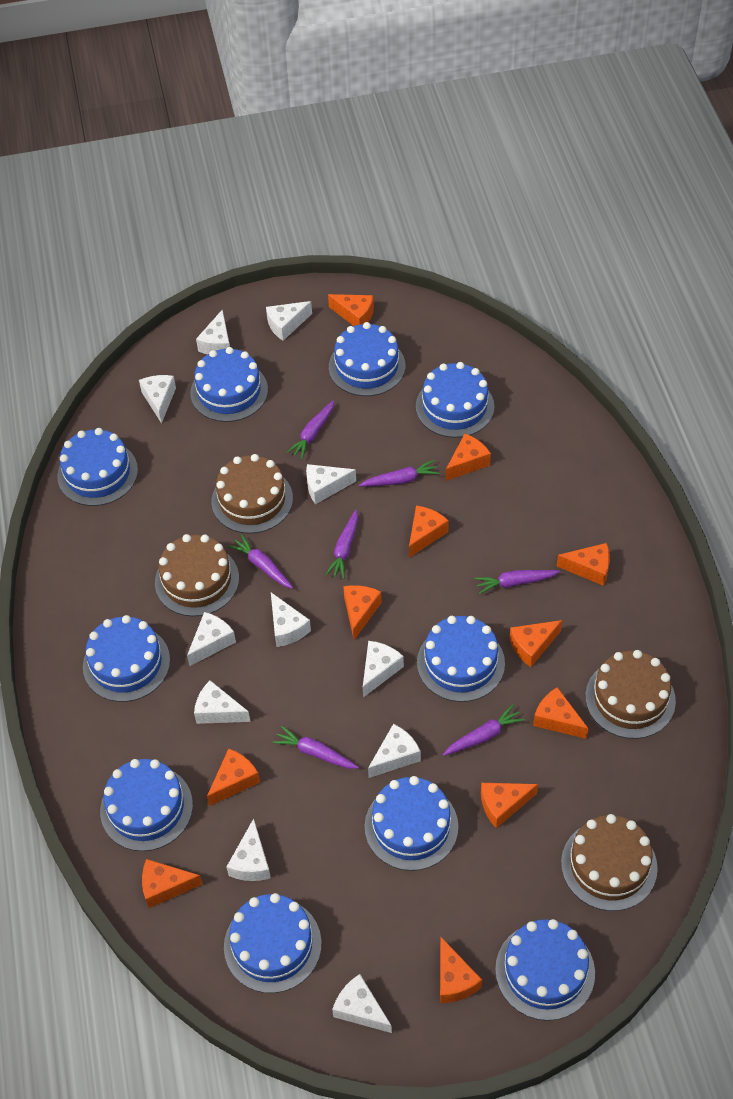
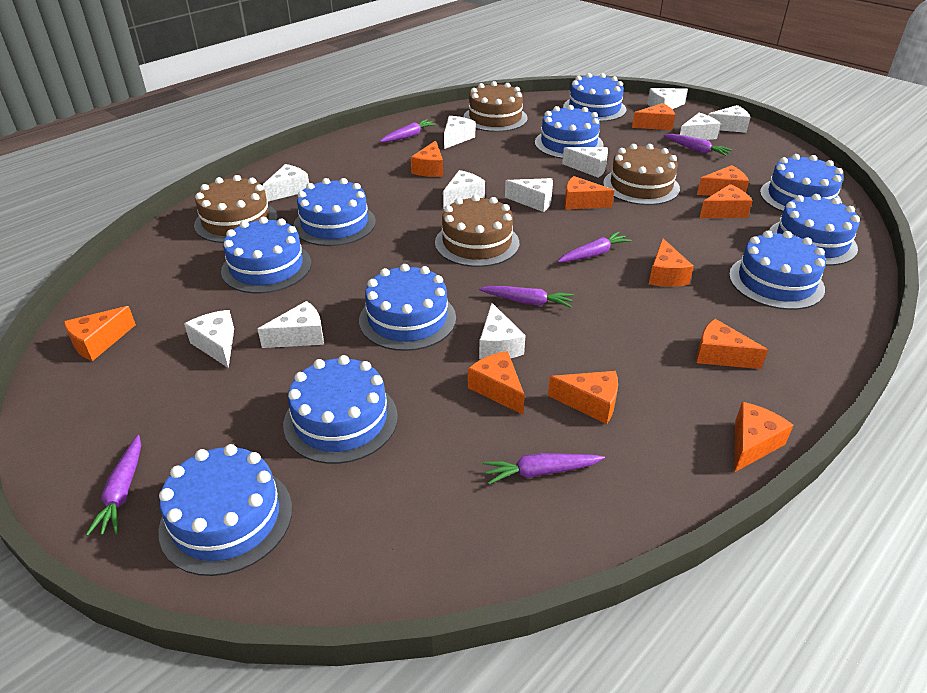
purple carrot: [228,534,293,589] [273,726,359,769] [286,400,334,459] [325,510,358,579] [359,460,440,487] [443,705,525,756] [475,570,560,594] = 7 -> [86,435,141,536] [380,119,437,142] [479,286,574,308] [483,453,605,484] [558,231,632,262] [663,134,732,156] = 6

